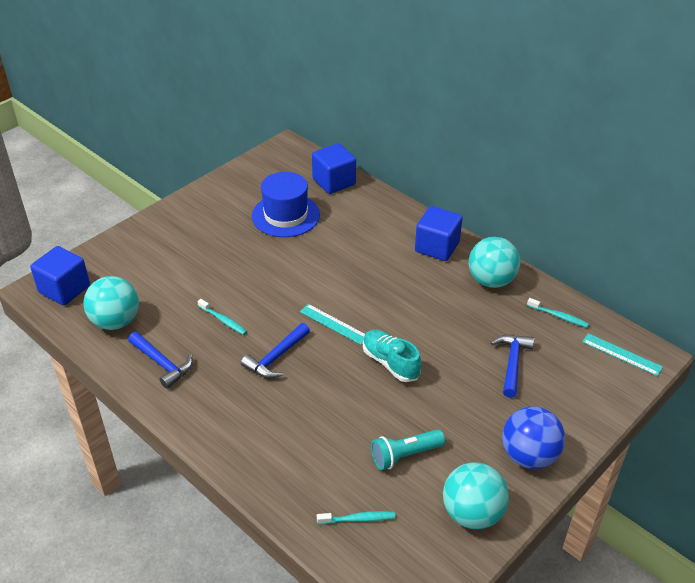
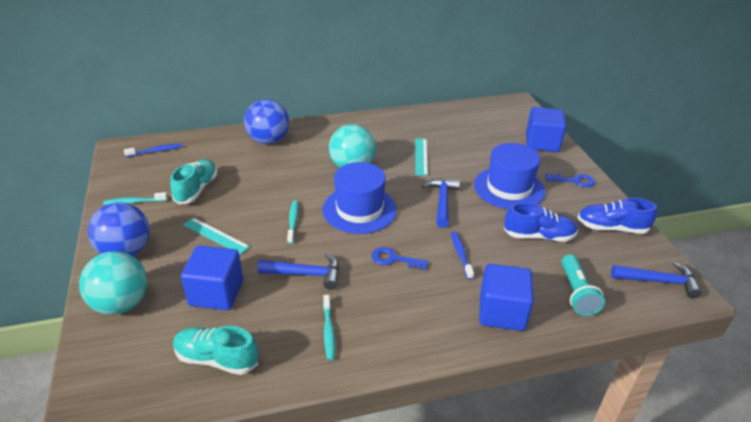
blue ball: [502,406,565,469] = 1 -> [88,202,149,256] [244,99,289,144] = 2
blue hat: [252,172,320,237] = 1 -> [322,162,397,234] [474,143,545,209] = 2
blue key: none = 0 -> [372,247,429,270] [546,173,595,188] = 2
blue shoe: none = 0 -> [504,202,578,242] [577,198,657,234] = 2
blue toothbrush: none = 0 -> [124,144,182,157] [451,231,474,280] = 2
turquoise ball: [84,276,139,330] [443,462,509,529] [469,237,520,288] = 3 -> [79,251,148,315] [329,124,376,167] = 2
turquoise shoe: [363,330,422,382] = 1 -> [170,159,217,204] [173,326,259,375] = 2

